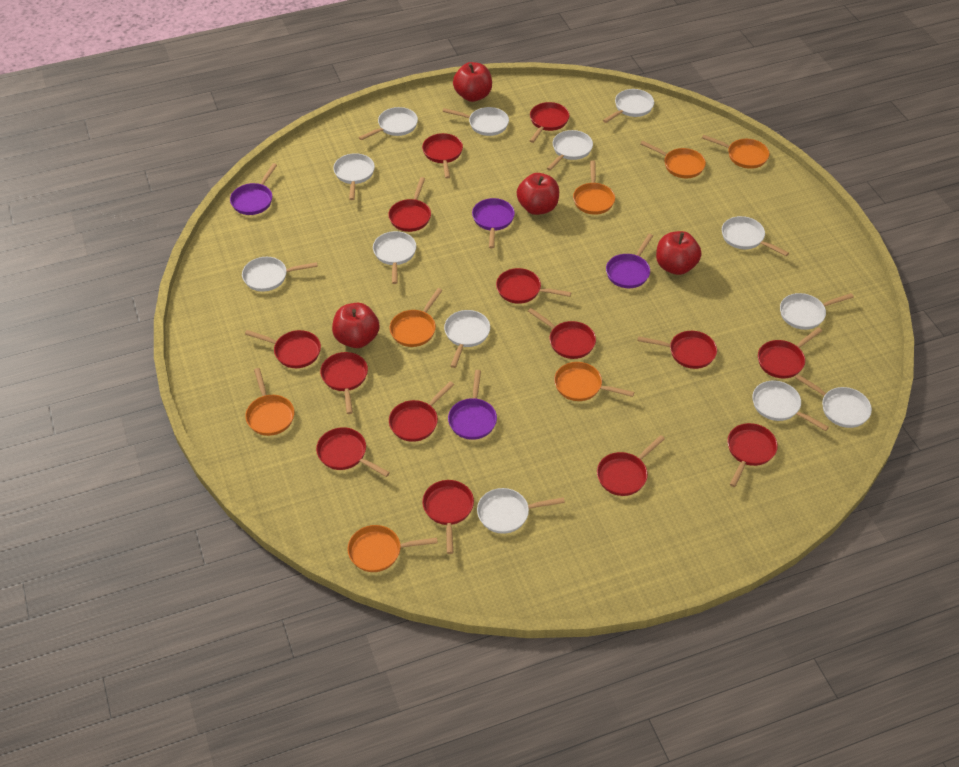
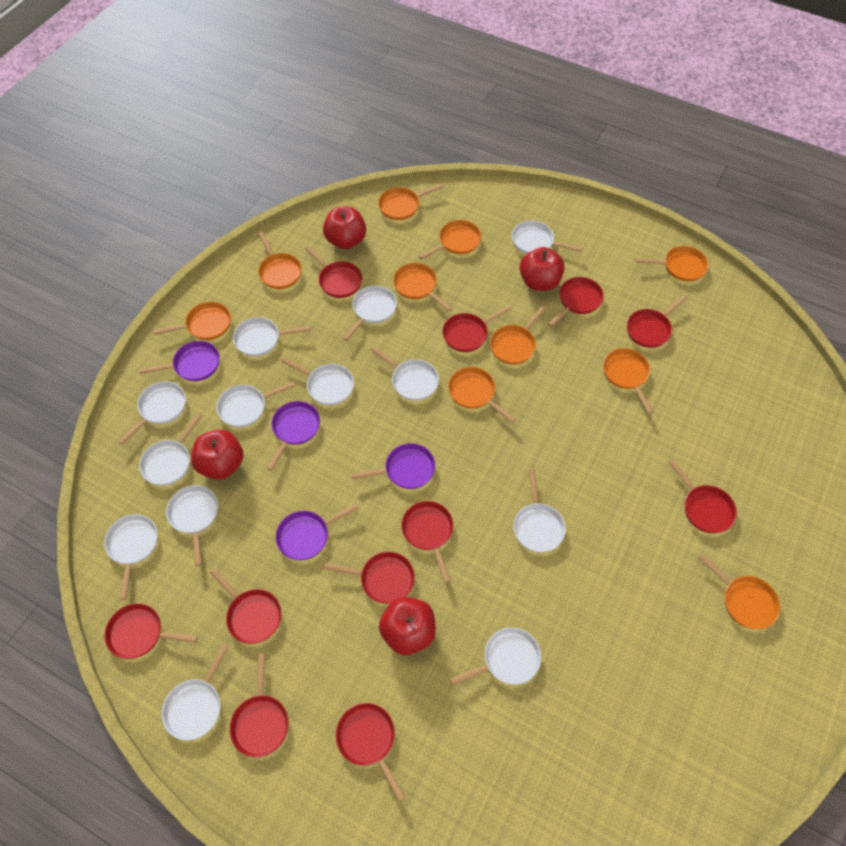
orange pan: [245,368,294,436] [347,525,438,572] [389,288,443,347] [554,362,634,401] [573,160,615,215] [640,141,706,178] [702,135,769,169] = 7 -> [153,302,231,340] [258,232,302,289] [378,184,444,220] [393,263,453,311] [419,220,482,260] [448,367,516,423] [490,306,546,365] [603,348,653,414] [635,246,709,282] [699,554,780,629] = 10
red pan: [245,330,321,368] [316,427,390,477] [320,352,368,414] [388,177,431,232] [389,381,454,442] [422,133,463,179] [422,480,474,554] [496,268,571,304] [528,308,596,359] [530,102,569,143] [597,435,665,496] [638,331,717,369] [727,423,778,487] [758,327,822,379] = 14 -> [105,603,198,659] [210,568,282,644] [230,653,289,757] [305,246,362,298] [324,552,415,604] [336,703,405,801] [401,501,453,583] [442,305,512,352] [548,277,604,327] [627,295,688,348] [669,459,737,533] = 11

